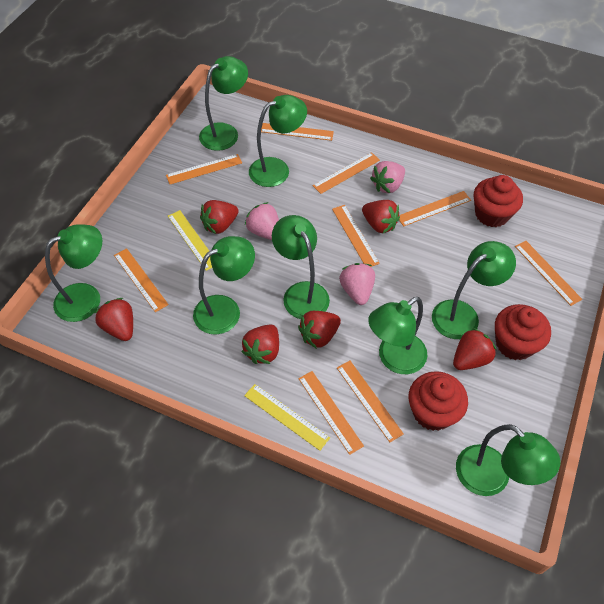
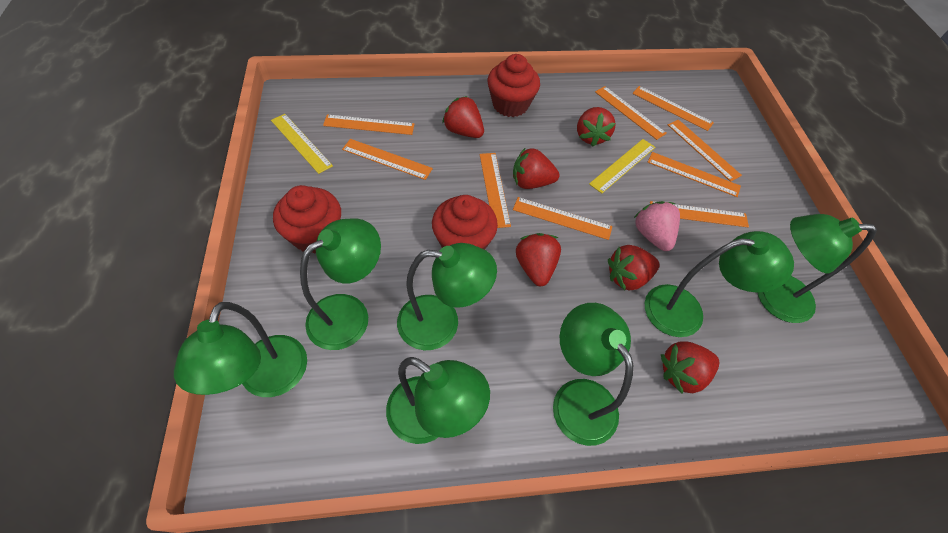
green lamp: [45,224,102,322] [193,236,255,335] [199,56,248,151] [249,95,307,187] [272,215,330,319] [368,297,427,374] [432,241,516,339] [456,424,560,496] = 8 -> [174,302,307,397] [300,218,381,350] [386,357,490,444] [397,243,497,350] [553,303,633,446] [645,231,794,337] [758,214,877,323] = 7
pink strawberry: [245,202,279,240] [339,263,375,305] [370,161,405,193] = 3 -> [634,201,680,251] = 1

